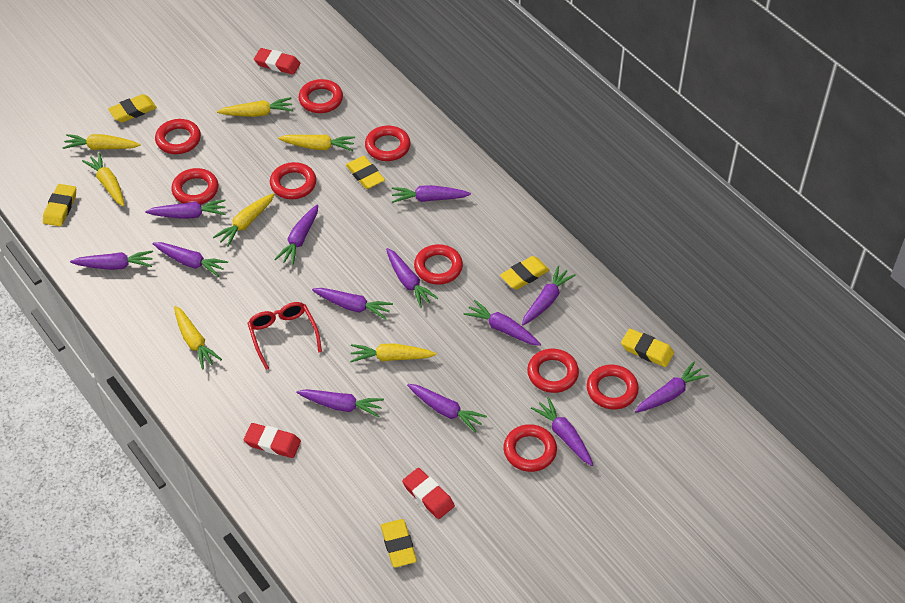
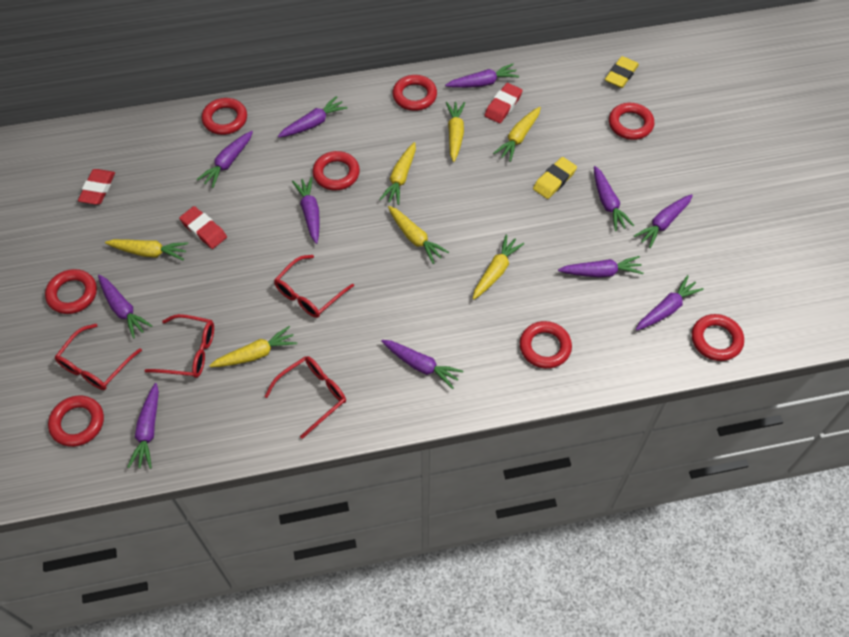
purple carrot: [70,250,153,270] [145,199,226,219] [152,242,228,277] [274,205,318,266] [296,389,384,417] [312,288,393,320] [386,248,438,308] [392,185,471,203] [407,384,487,433] [464,300,541,346] [522,266,576,325] [531,397,593,466] [635,362,709,413] = 13 -> [98,275,152,339] [127,383,159,469] [197,131,253,188] [278,96,348,138] [292,177,320,244] [381,340,463,389] [445,64,519,88] [558,256,644,278] [594,166,634,231] [634,194,693,248] [636,275,704,330] = 11
red glasses: [247,302,322,370] = 1 -> [55,324,142,390] [145,314,214,378] [264,356,346,439] [274,255,354,318] = 4
red ring: [155,119,201,154] [171,168,218,204] [270,162,316,199] [299,79,343,113] [365,126,410,161] [414,244,463,285] [504,424,557,472] [527,349,579,393] [587,365,639,409] = 9 -> [45,269,97,314] [48,395,104,447] [202,98,247,135] [313,151,360,191] [393,75,437,111] [520,321,572,369] [609,103,654,140] [692,314,744,361] = 8
yellow eraser: [43,184,76,226] [108,94,157,122] [346,156,385,189] [381,519,417,568] [500,256,549,290] [621,329,674,367] = 6 -> [533,157,577,199] [605,56,639,88] = 2

